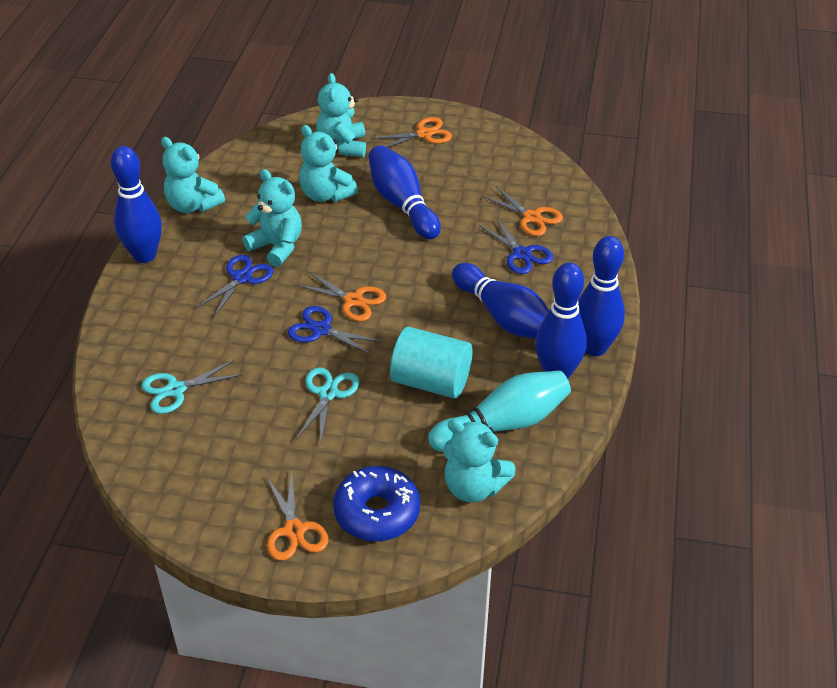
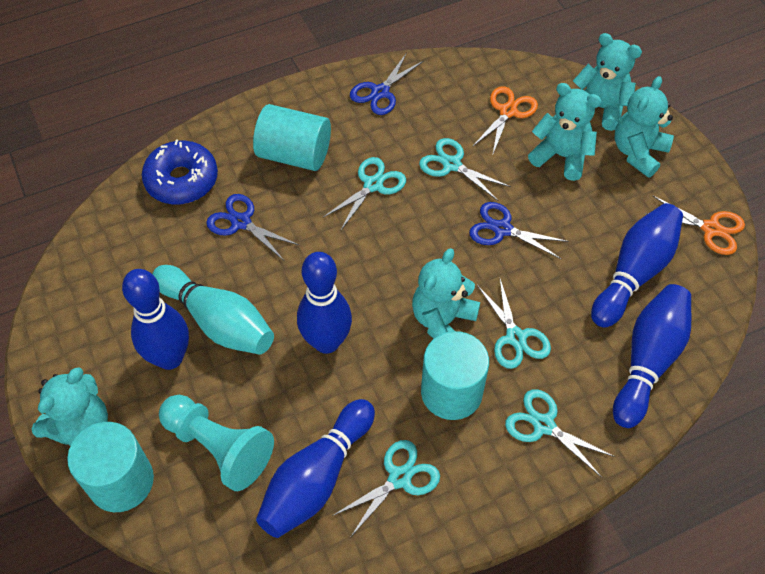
orange scissors: [266,471,328,561] [296,271,386,322] [371,117,452,148] [482,186,563,236] = 4 -> [472,86,538,156] [645,196,745,255] = 2
turquoise cylinder: [390,327,473,399] = 1 -> [67,422,154,512] [253,104,331,171] [421,331,489,420] = 3
turquoise pawn: none = 0 -> [159,395,274,491] = 1
turquoise scissors: [141,360,243,414] [296,367,360,445] = 2 -> [324,157,406,230] [332,440,440,538] [419,138,511,201] [477,279,551,369] [505,389,615,478] = 5

